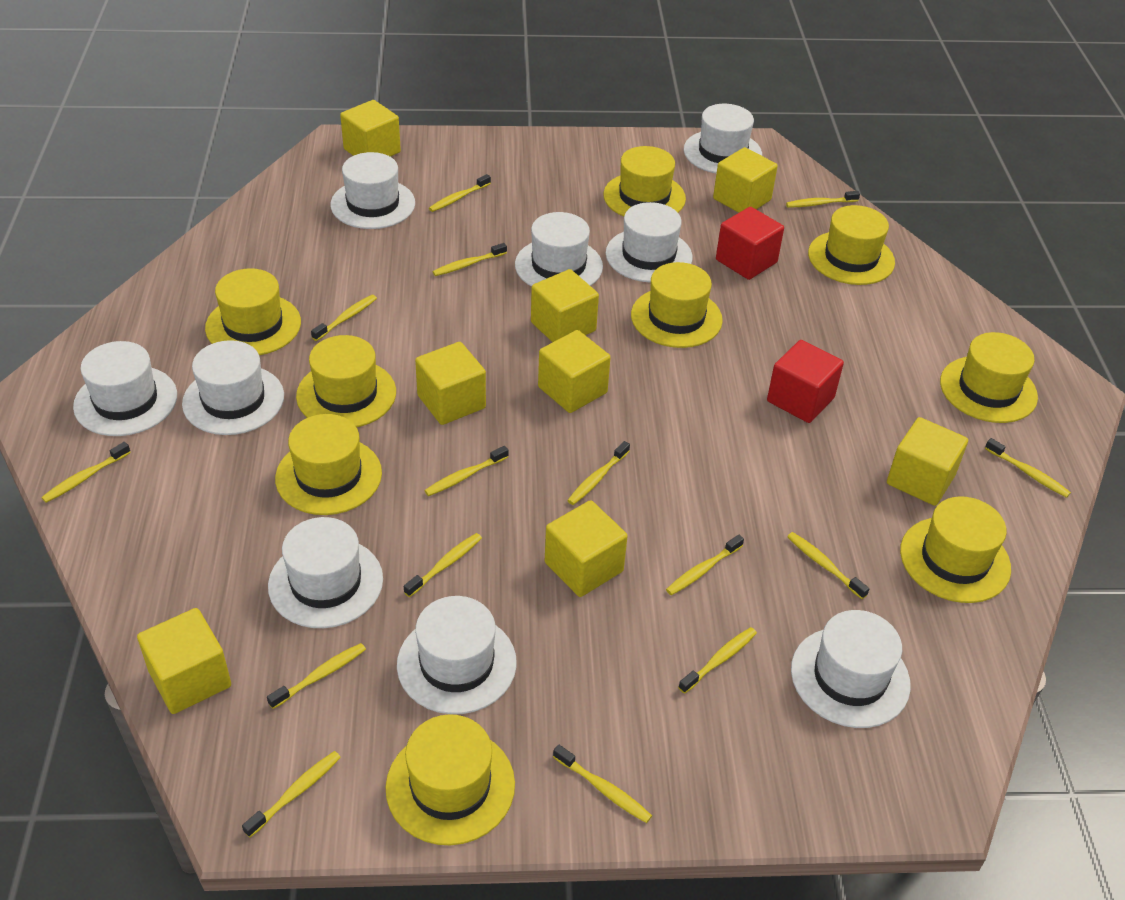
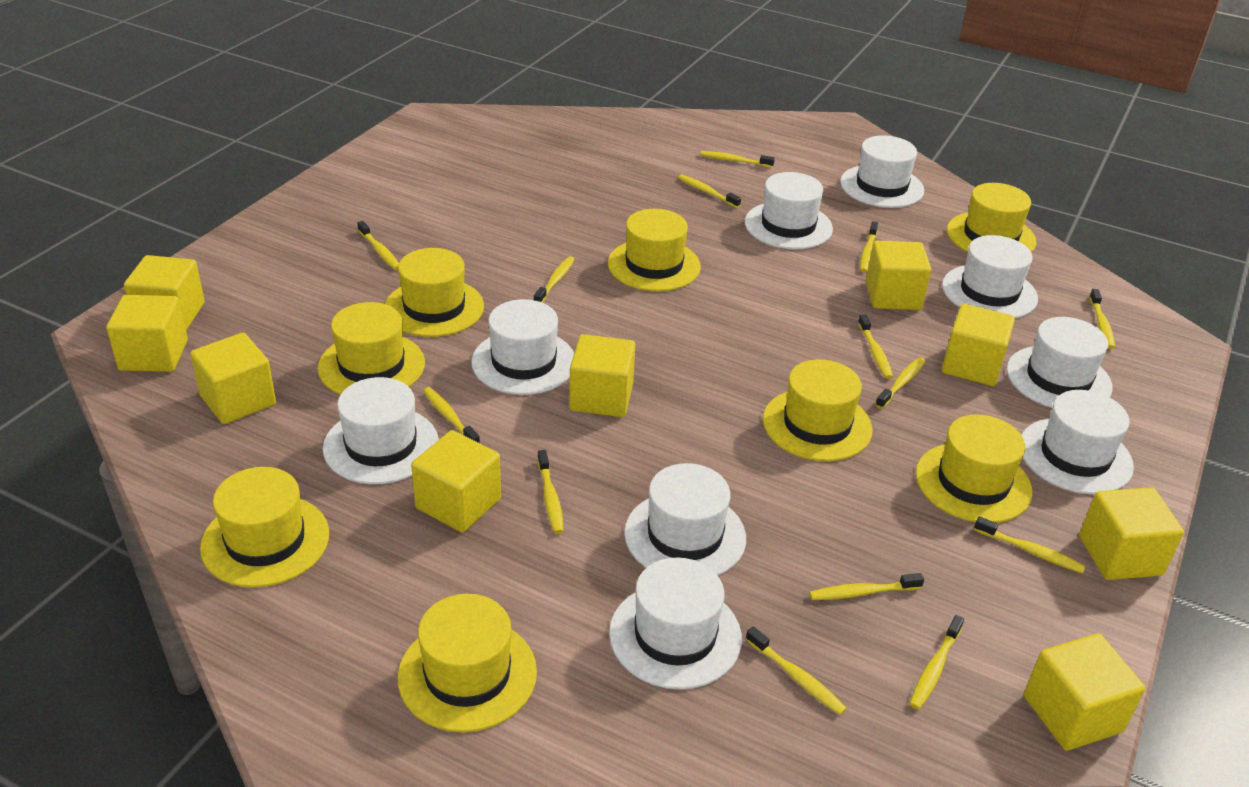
red cube: [716,207,784,280] [767,340,844,423] = 2 -> none = 0
yellow cube: [137,608,231,714] [340,100,401,157] [415,342,486,425] [531,269,599,342] [538,330,611,413] [545,500,628,597] [713,147,778,213] [887,417,968,506] = 8 -> [106,295,188,372] [124,255,205,330] [190,333,276,424] [411,430,501,532] [569,334,635,417] [866,241,931,310] [942,304,1015,386] [1024,633,1145,751] [1079,487,1184,580] = 9
yellow hat: [205,268,301,355] [275,414,382,515] [296,335,396,427] [386,714,515,845] [603,146,686,217] [631,262,723,348] [808,205,895,285] [900,496,1011,603] [940,332,1038,423] = 9 -> [200,467,329,588] [318,302,425,395] [385,248,484,337] [398,594,537,732] [608,209,701,292] [763,359,873,461] [916,414,1032,523] [947,183,1037,253] = 8
yellow toothbrush: [41,442,131,503] [242,751,341,837] [267,643,366,709] [311,295,377,341] [404,533,482,597] [424,446,508,496] [429,174,491,212] [433,243,507,276] [553,745,652,823] [567,441,630,505] [666,535,744,595] [678,627,757,694] [786,191,860,208] [787,532,869,599] [985,438,1071,498] = 15 -> [357,221,399,270] [423,387,480,443] [534,256,575,303] [537,450,564,534] [678,175,741,208] [700,151,775,168] [746,627,847,715] [809,573,924,600] [858,314,893,379] [860,221,878,272] [875,357,925,409] [910,615,964,710] [974,516,1086,574] [1089,289,1115,349] = 14

